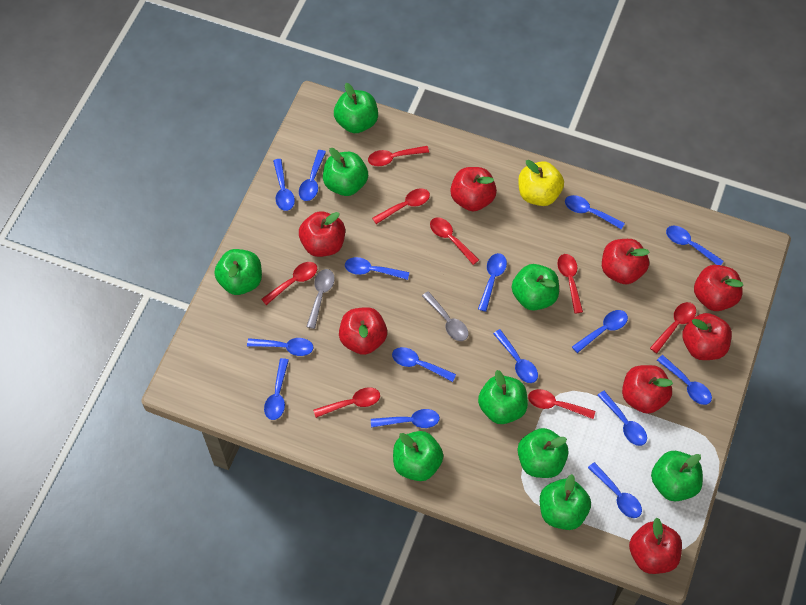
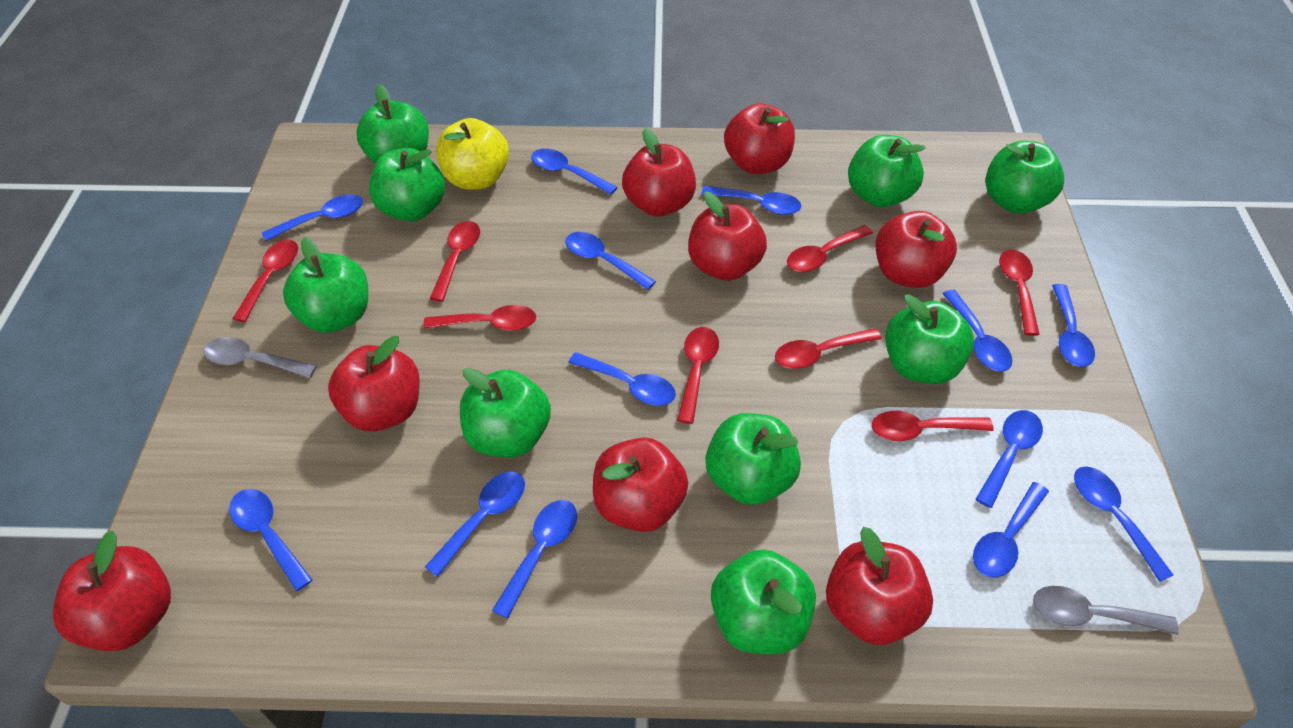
blue spoon: [247,338,313,356] [264,358,289,420] [273,159,295,211] [299,150,326,201] [345,257,409,280] [371,409,440,428] [392,347,456,382] [478,253,507,312] [493,329,538,383] [565,195,625,230] [572,310,628,353] [588,462,642,518] [597,391,647,446] [657,355,712,405] [666,226,724,265] = 15 -> [229,489,312,591] [262,194,363,241] [425,472,525,577] [492,500,577,619] [531,149,618,195] [565,232,656,290] [568,352,676,406] [701,186,801,215] [942,290,1013,372] [973,482,1049,578] [975,410,1043,508] [1052,284,1095,367] [1074,466,1173,582] = 13

